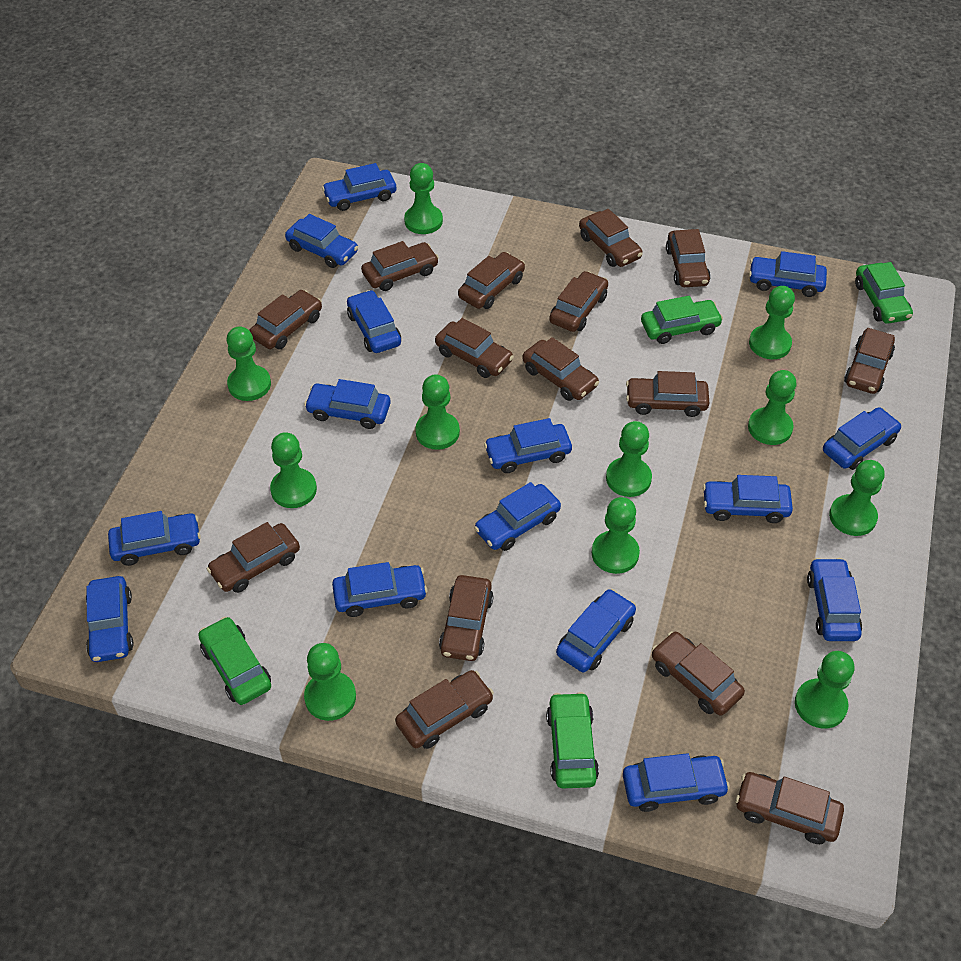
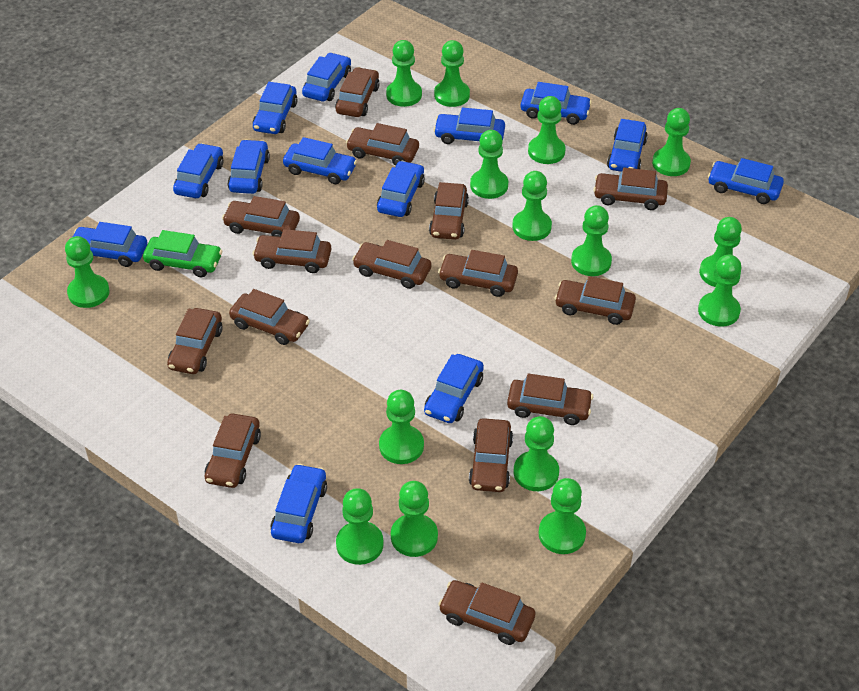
blue car: [86,576,133,662] [108,511,201,566] [285,214,358,268] [304,379,391,429] [322,163,396,211] [332,562,427,617] [347,290,401,353] [474,482,561,551] [484,418,572,473] [556,589,636,672] [623,753,730,812] [703,475,793,523] [749,251,827,297] [807,558,862,641] [823,407,901,470] = 15 -> [73,222,147,267] [173,143,223,198] [228,139,270,194] [252,82,297,134] [270,464,327,543] [283,137,357,184] [302,53,351,101] [377,161,425,217] [424,354,484,423] [433,108,505,144] [521,82,592,125] [607,119,648,172] [708,158,784,204] = 13
green car: [198,617,271,705] [546,692,599,788] [641,296,723,344] [855,262,913,324] = 4 -> [143,230,222,277] = 1
green pawn: [227,326,271,401] [270,432,317,508] [304,643,356,721] [404,163,443,234] [415,374,460,450] [592,497,640,574] [606,421,652,497] [748,370,796,445] [749,286,795,359] [795,651,854,729] [829,460,885,536] = 11 -> [65,236,110,308] [336,488,384,565] [379,390,424,464] [386,40,422,107] [391,481,438,557] [434,40,470,107] [470,130,508,199] [512,171,552,241] [514,416,559,491] [528,96,566,164] [538,478,586,554] [571,205,612,276] [652,108,691,176] [698,255,741,327] [699,217,742,287] = 15

